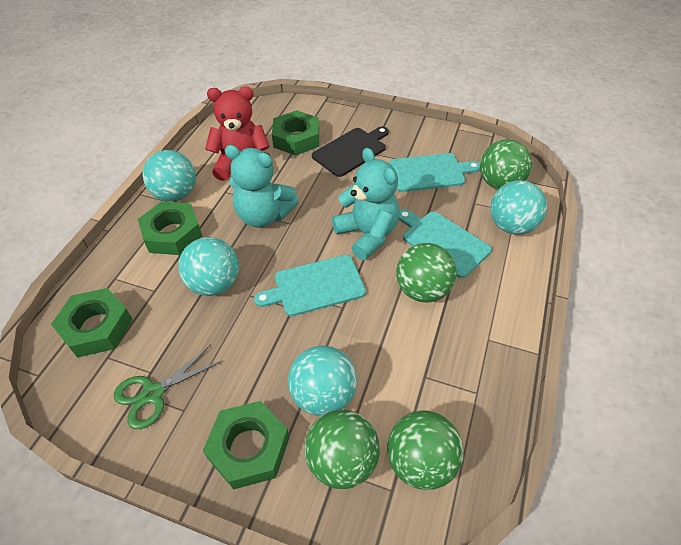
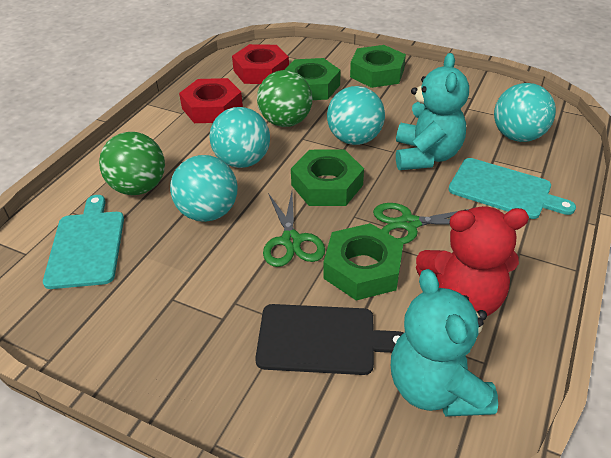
green ball: [304,410,380,489] [387,410,463,490] [396,243,457,302] [480,139,532,190] = 4 -> [99,132,165,195] [257,70,313,127] = 2
green scissors: [114,345,222,429] = 1 -> [263,192,325,267] [373,203,469,244] = 2
red nut: none = 0 -> [179,78,243,123] [232,44,289,84] = 2
turquoise cutting board: [254,255,366,316] [389,153,480,192] [399,209,492,278] = 3 -> [43,195,124,289] [448,158,576,219] = 2

